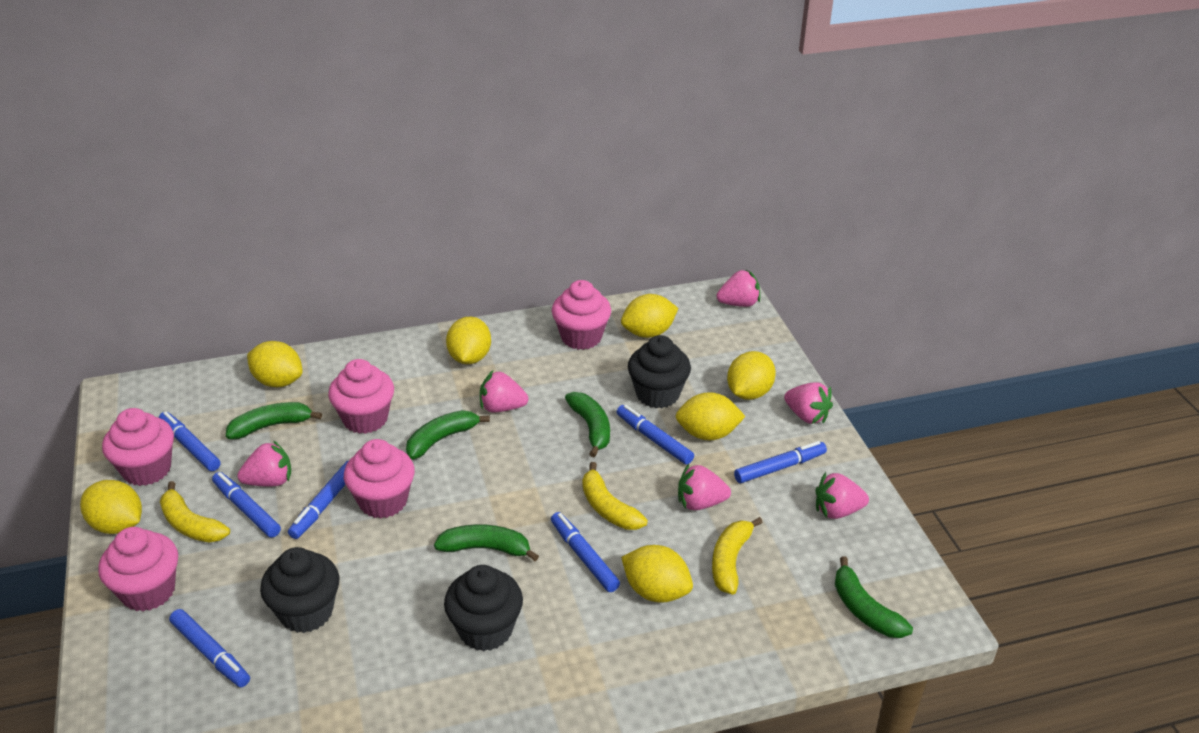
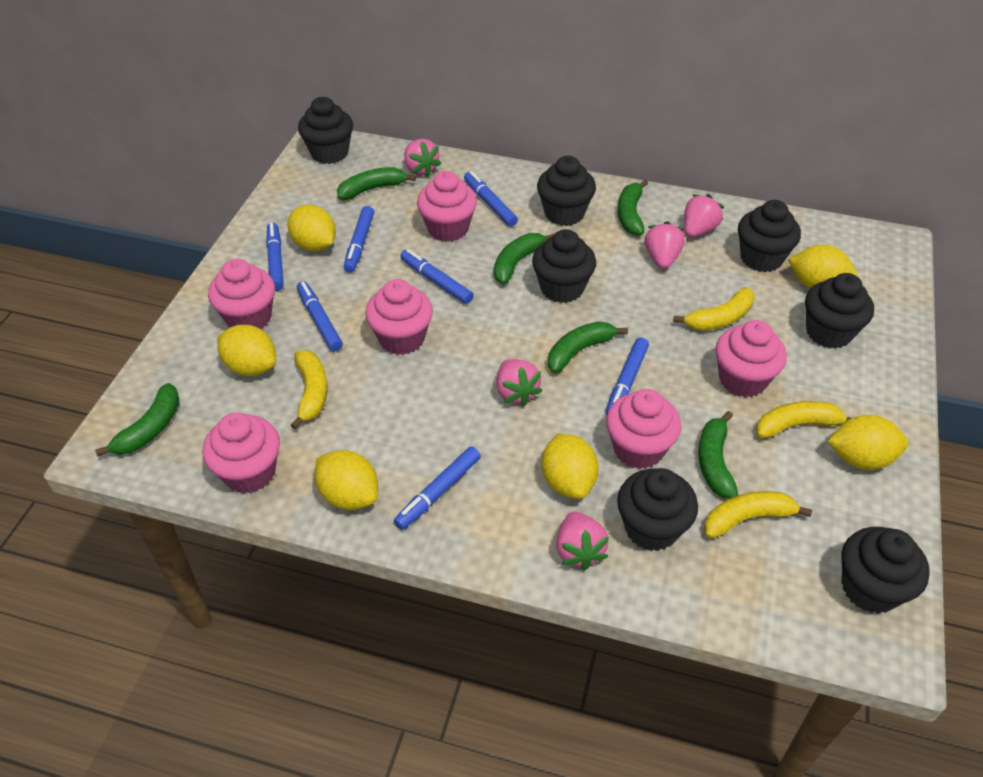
black cupcake: [260,547,339,633] [444,565,523,651] [628,335,691,408] = 3 -> [298,97,353,164] [532,229,596,303] [537,156,596,226] [617,468,698,551] [738,200,801,272] [805,273,874,349] [842,527,930,614] = 7
green banana: [226,402,322,439] [406,410,490,459] [434,524,539,561] [565,392,610,457] [835,556,913,638] = 5 -> [95,383,179,456] [337,167,416,200] [494,233,554,284] [548,321,628,373] [618,180,648,236] [698,411,738,499] = 6
pink cupcake: [98,527,178,611] [102,408,174,486] [328,359,394,434] [344,439,415,519] [552,280,611,350] = 5 -> [202,412,280,494] [208,259,275,329] [365,279,433,355] [417,171,477,242] [606,389,681,469] [715,320,787,398] = 6
pink strawberry: [237,440,291,486] [480,371,528,412] [678,464,731,510] [717,269,760,307] [784,382,833,424] [816,472,869,519] = 6 -> [404,139,441,177] [497,359,542,406] [556,512,609,570] [645,221,685,269] [684,194,724,237] = 5
yellow banana: [160,481,230,543] [583,462,648,530] [712,517,763,595] = 3 -> [291,350,327,430] [673,287,754,331] [704,491,812,539] [756,401,851,438] = 4
yellow lemon: [80,480,142,534] [247,341,303,387] [446,317,491,364] [621,294,678,338] [621,545,693,603] [676,392,746,440] [727,351,776,400] = 7 -> [217,325,276,376] [287,205,336,252] [315,450,378,510] [541,433,599,499] [788,245,857,289] [827,415,908,470] = 6

